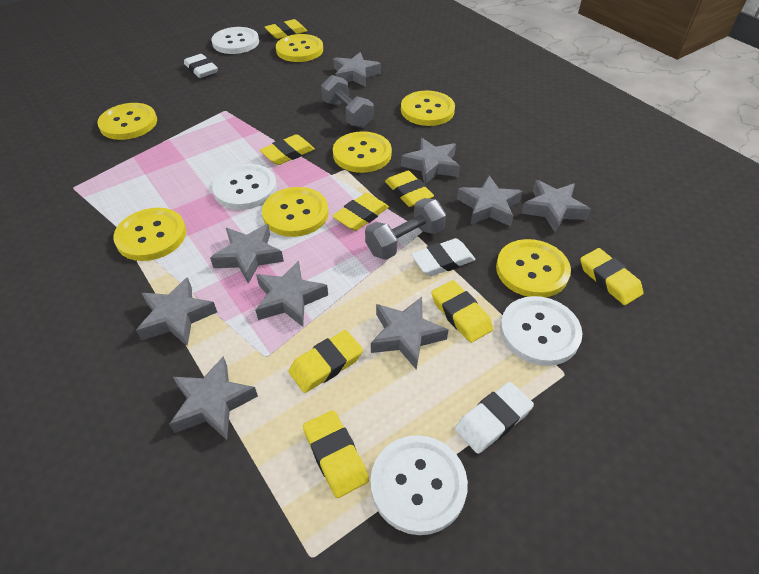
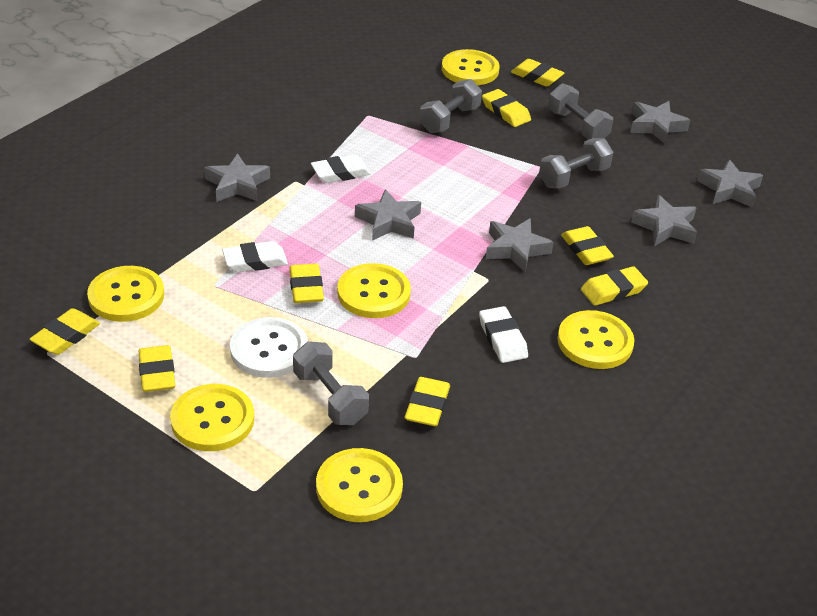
grey dumbbell: [321,75,374,128] [365,198,446,260] = 2 -> [293,341,369,425] [420,79,482,133] [539,138,613,189] [548,83,613,140] = 4
grey star: [136,277,217,346] [169,356,258,440] [210,224,284,284] [255,261,328,327] [333,52,381,87] [371,297,449,370] [401,138,460,184] [457,175,522,226] [521,180,591,232] = 9 -> [204,153,270,202] [355,189,421,241] [486,218,554,272] [630,101,690,144] [631,195,697,246] [697,159,763,208] = 6
white button: [212,27,259,54] [212,164,277,210] [370,435,468,535] [500,296,583,366] = 4 -> [230,317,308,378] = 1
yellow button: [97,103,157,140] [113,208,186,261] [262,187,329,237] [276,34,323,62] [333,131,392,173] [401,91,455,126] [496,239,571,297] = 7 -> [87,266,164,322] [170,384,254,451] [316,448,403,522] [337,263,411,318] [442,49,499,85] [557,310,634,369] = 6

